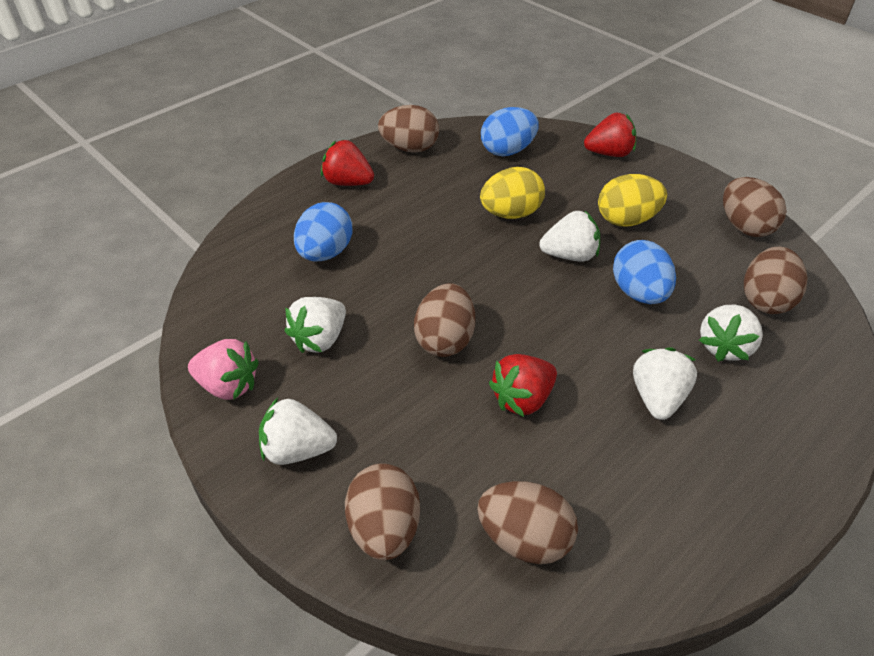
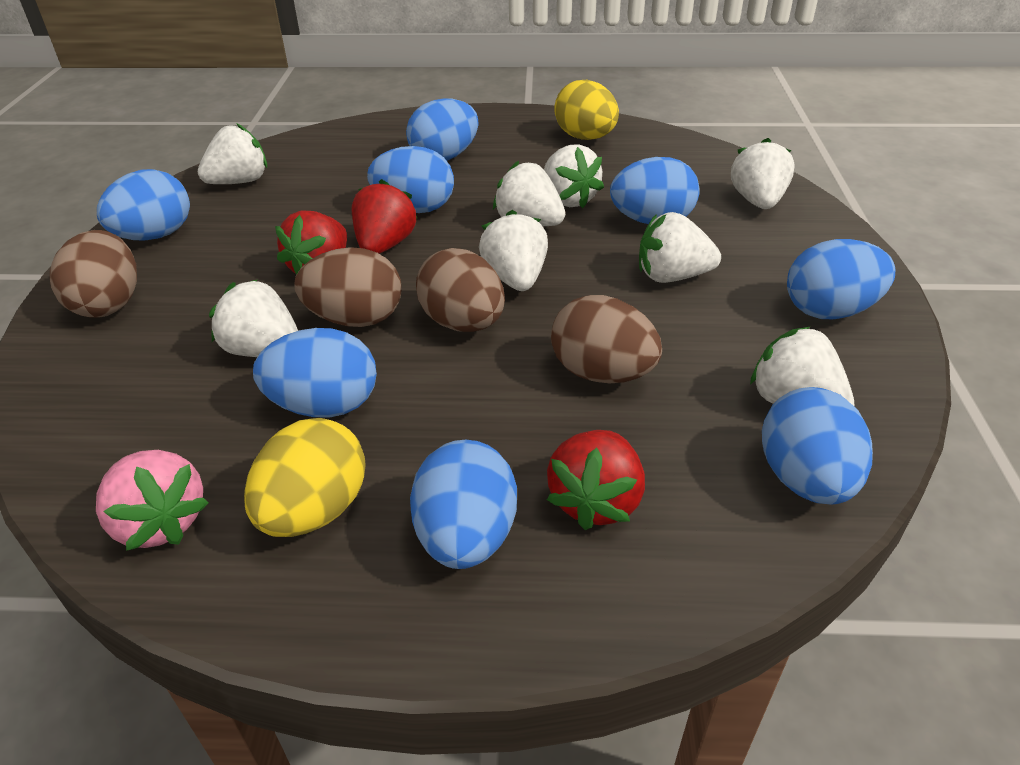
blue egg: [294,202,353,262] [481,107,539,156] [613,240,676,304] = 3 -> [97,169,190,241] [253,328,377,418] [367,146,454,213] [406,98,479,161] [410,440,517,569] [610,157,700,224] [762,387,873,505] [787,239,895,319] = 8
brown egg: [345,463,420,560] [378,105,439,153] [414,283,475,357] [477,481,578,564] [723,177,787,237] [744,247,807,314] = 6 -> [50,230,137,318] [295,247,402,327] [416,248,505,332] [551,295,662,383] = 4
white strawberry: [259,398,337,465] [285,297,346,353] [539,210,600,261] [633,347,697,420] [699,304,763,362] = 5 -> [198,123,267,184] [209,279,298,357] [479,210,548,291] [493,161,565,226] [544,144,604,208] [639,212,721,283] [731,138,795,209] [750,327,854,406] = 8

